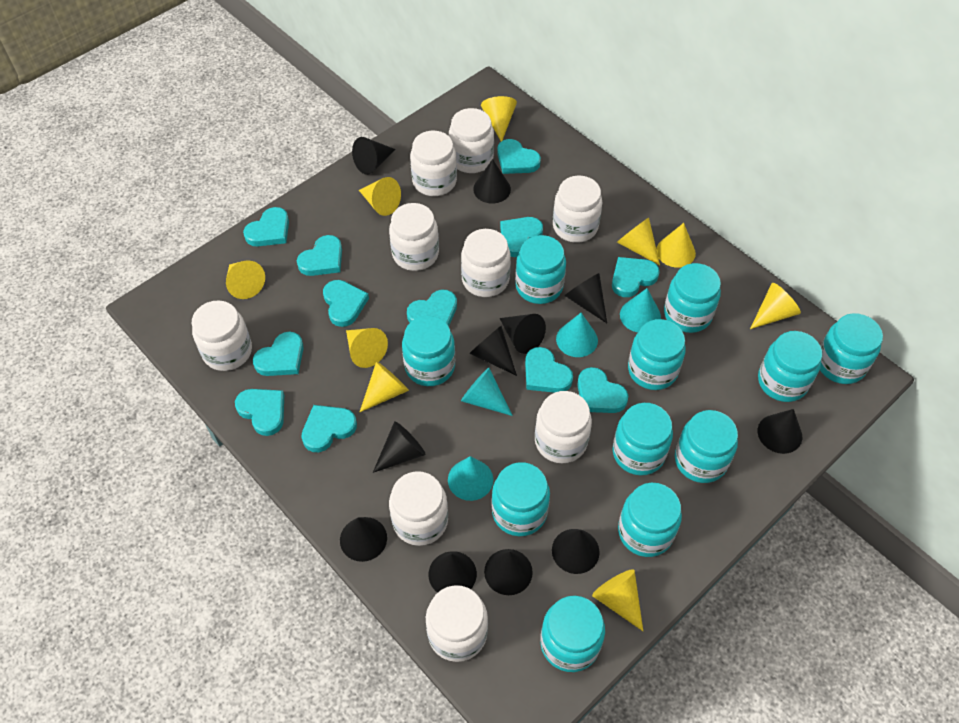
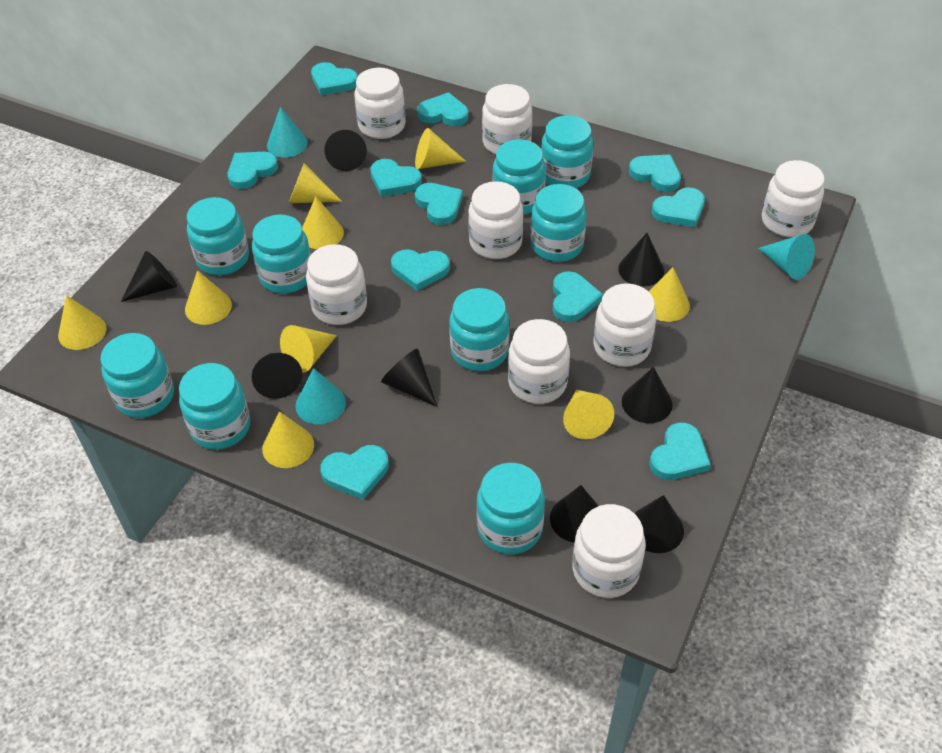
black cone: [340,517,387,562] [352,137,396,175] [373,421,426,473] [428,551,477,593] [469,326,517,376] [473,159,511,203] [484,549,533,595] [500,314,546,354] [552,529,600,574] [565,273,607,323] [758,409,802,454] = 11 -> [121,251,177,302] [252,353,302,399] [324,130,367,171] [381,348,438,407] [550,485,598,542] [618,233,664,287] [622,367,672,423] [634,495,684,553] = 8
turquoise cone: [448,456,493,501] [461,368,513,416] [556,313,598,357] [620,288,661,332] = 4 -> [267,107,308,157] [296,368,346,424] [758,234,815,280] = 3
turquoise heart: [235,389,284,436] [243,207,289,247] [253,332,304,376] [297,235,342,276] [301,405,357,452] [323,280,369,327] [407,290,457,326] [497,139,541,174] [500,217,543,257] [525,347,573,393] [577,367,628,413] [612,257,660,297] = 12 -> [228,152,278,189] [311,62,358,95] [320,445,389,500] [370,159,422,197] [391,249,450,291] [415,183,463,225] [417,92,468,126] [553,271,603,322] [629,155,681,192] [649,422,711,480] [652,187,705,227] = 11
turquoise jar: [402,316,455,386] [491,462,550,536] [515,235,566,304] [540,596,605,672] [612,403,673,475] [618,483,682,557] [628,319,686,390] [664,263,721,333] [675,410,738,483] [758,331,822,402] [820,313,883,384] = 11 -> [101,333,174,418] [179,363,250,450] [187,197,249,275] [252,215,311,294] [449,288,509,371] [476,463,545,555] [492,139,545,215] [530,184,586,262] [541,115,593,188] = 9
white jar: [192,300,252,371] [389,203,439,271] [389,471,448,546] [410,131,457,196] [426,585,488,662] [449,108,494,173] [461,229,511,297] [535,391,592,463] [553,175,602,243] = 9 -> [306,244,367,325] [354,68,406,139] [468,181,523,259] [482,84,532,155] [508,319,570,404] [573,504,646,598] [594,283,656,367] [762,160,824,237] = 8

